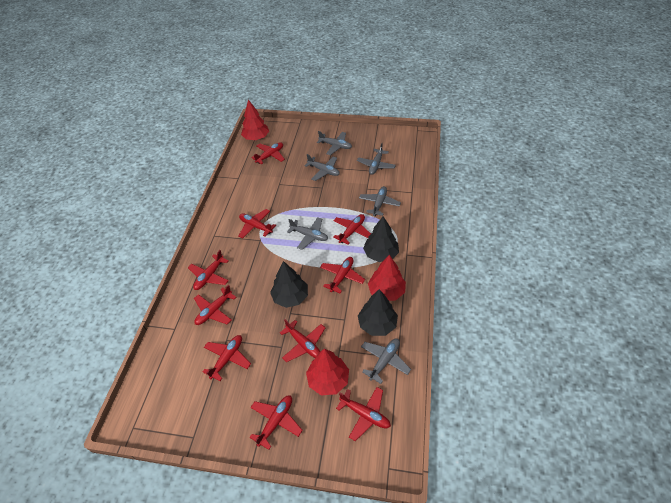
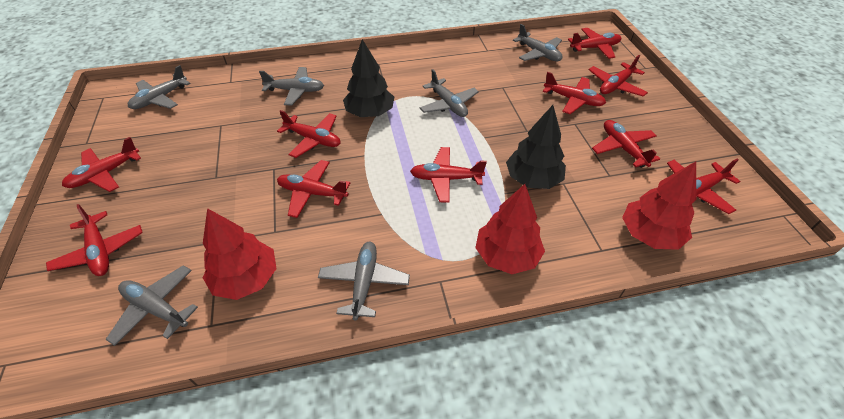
black tree: [270,261,308,308] [358,289,398,336] [363,217,399,262] = 3 -> [343,39,394,117] [506,105,566,189] = 2

